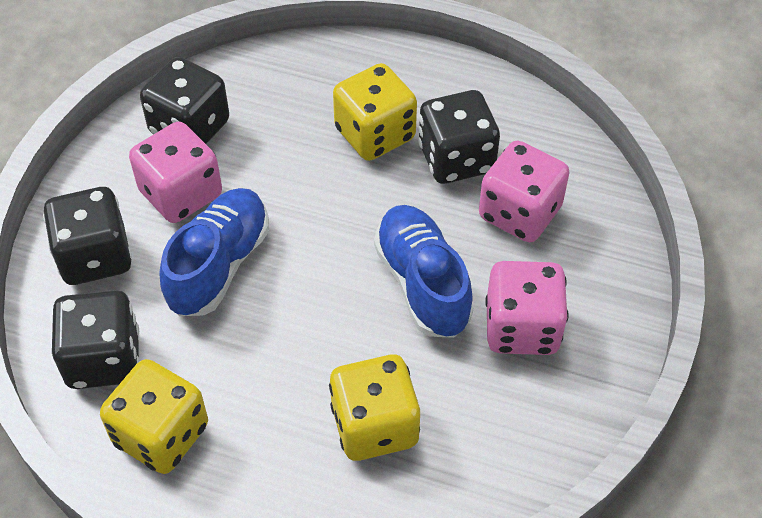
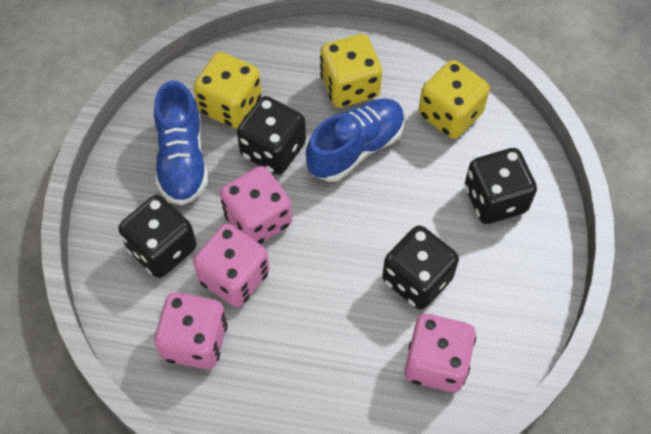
pink dice: [129,122,222,223] [479,141,570,242] [485,261,568,355] = 3 -> [154,292,228,369] [193,224,270,307] [220,166,292,244] [404,314,476,392] = 4

